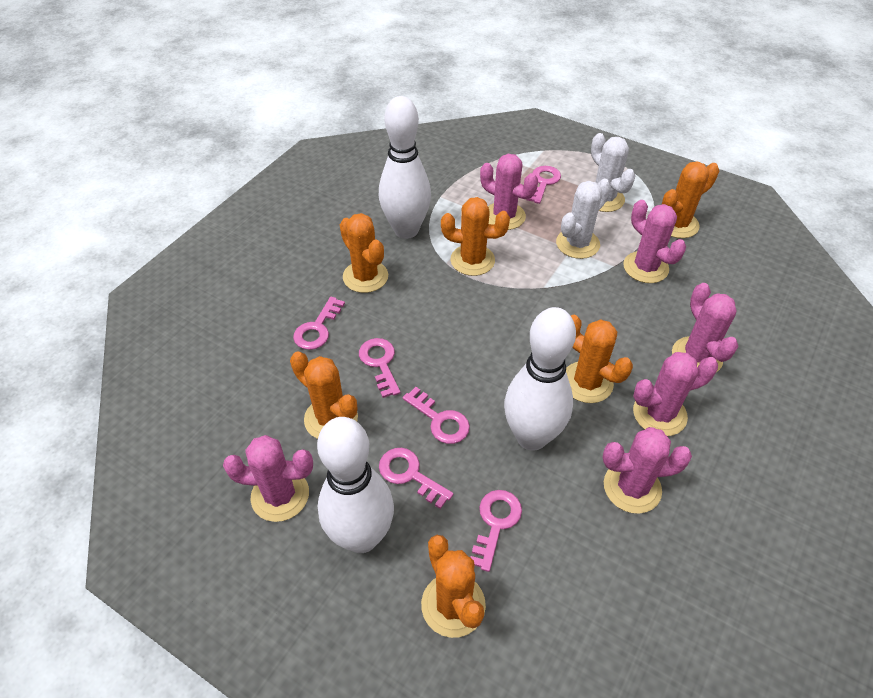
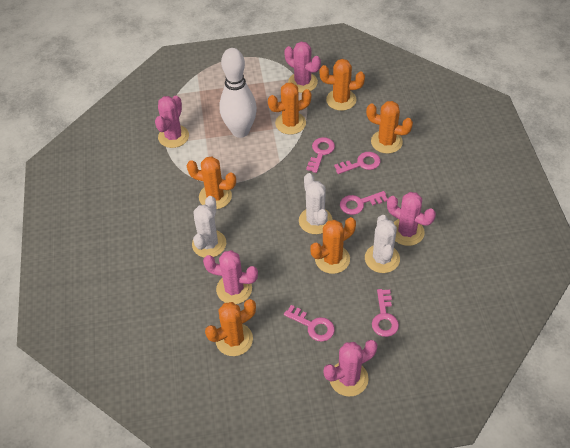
pink cactus: [223,435,313,522] [480,154,538,230] [602,427,692,514] [623,200,686,283] [633,352,718,436] [672,283,738,372] = 6 -> [155,96,189,148] [203,250,258,304] [284,41,321,93] [324,340,377,397] [387,192,436,246] = 5
pink key: [293,297,345,350] [359,338,401,398] [379,448,454,509] [403,387,470,444] [471,490,522,572] [526,166,561,204] = 6 -> [284,305,335,342] [306,137,335,173] [334,152,381,174] [340,191,387,215] [372,289,399,337] = 5
white bowling pin: [317,417,394,553] [379,96,431,239] [504,307,576,451] = 3 -> [219,48,257,138] = 1
white cactus: [556,179,611,259] [591,133,635,212] = 2 -> [192,196,226,258] [299,173,333,234] [365,215,400,273] = 3

